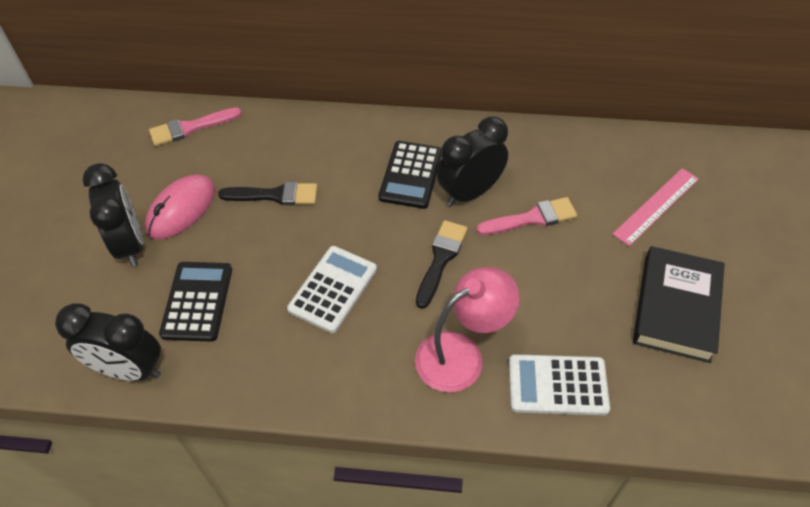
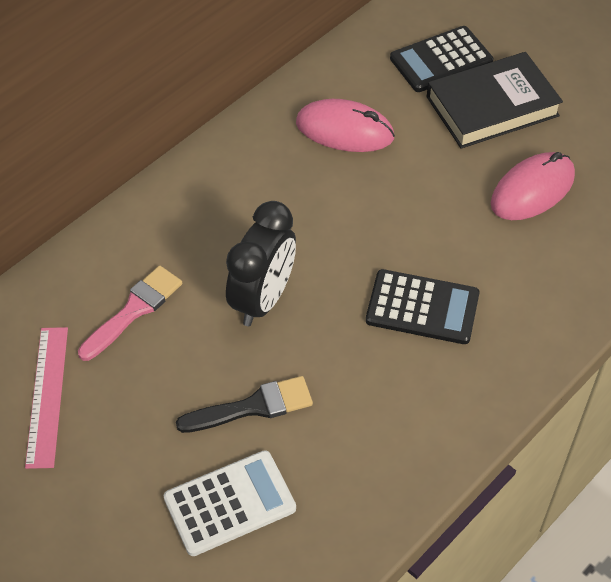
black brush: [218,182,318,205] [416,220,468,309] = 2 -> [176,376,313,433] = 1
black clock: [55,303,161,381] [82,163,144,267] [437,116,508,206] = 3 -> [226,201,296,326] = 1
pink brush: [149,108,242,146] [476,197,577,235] = 2 -> [78,266,182,361] = 1
pink lamp: [415,267,520,392] = 1 -> none = 0
pink mouse: [145,174,215,239] = 1 -> [296,99,395,152] [491,152,575,220] = 2
white calculator: [287,246,377,333] [509,354,610,415] = 2 -> [164,450,296,556] = 1

